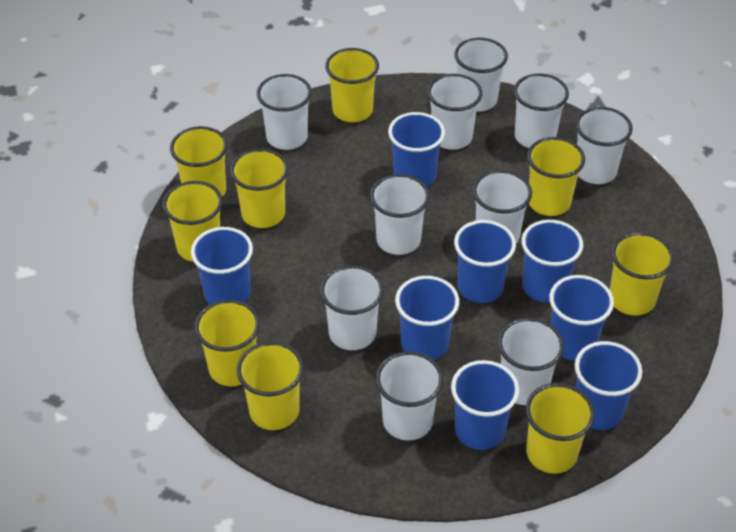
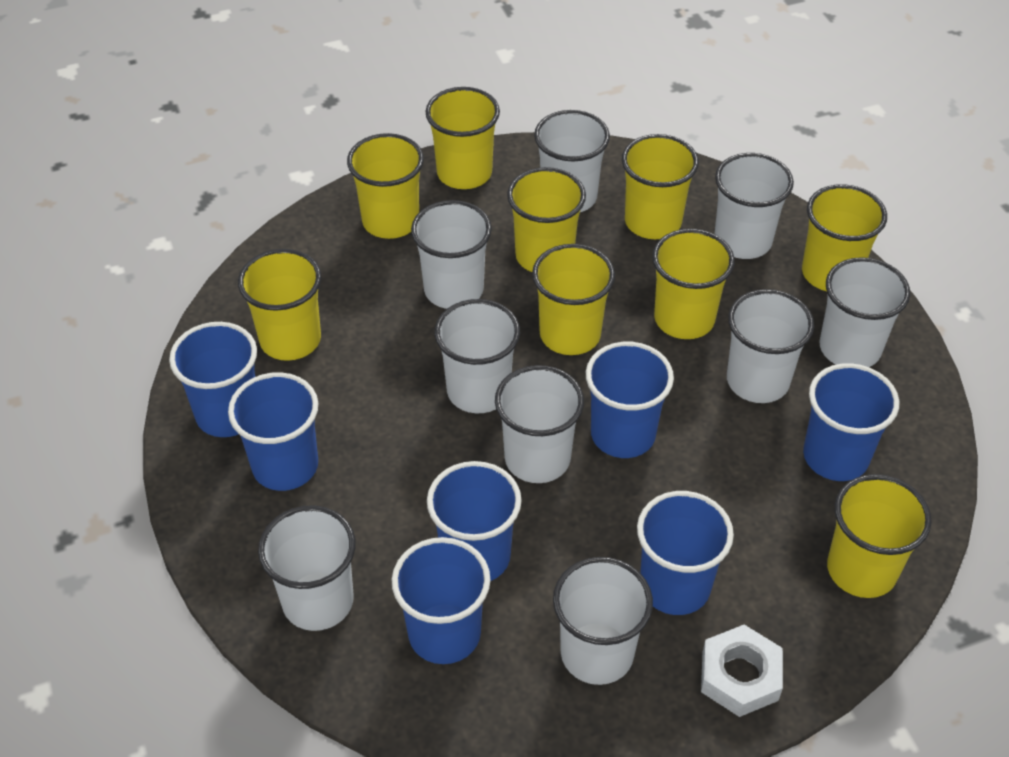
blue cup: [191,227,253,305] [388,112,445,187] [395,276,459,360] [451,360,519,450] [454,220,516,303] [521,220,583,303] [549,275,614,360] [575,341,642,430] = 8 -> [169,322,257,437] [228,372,318,491] [391,537,491,664] [427,461,522,581] [586,342,674,458] [637,491,734,615] [803,363,899,481] = 7
white cup: [257,74,312,150] [320,265,384,350] [370,174,430,255] [376,351,443,440] [427,74,482,150] [454,38,508,111] [473,170,532,244] [498,318,564,405] [514,73,569,148] [576,107,633,184] = 10 -> [258,505,356,631] [411,200,492,309] [435,299,520,413] [495,365,584,483] [534,110,610,212] [553,557,653,685] [714,153,794,259] [727,289,814,403] [820,257,910,367] = 9
white nut: none = 0 -> [701,625,783,717] = 1

